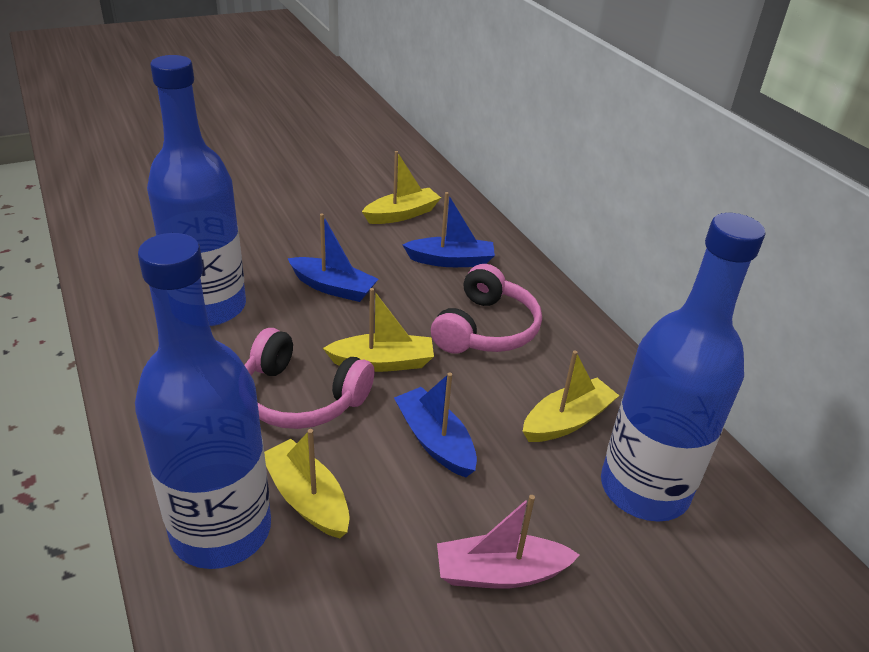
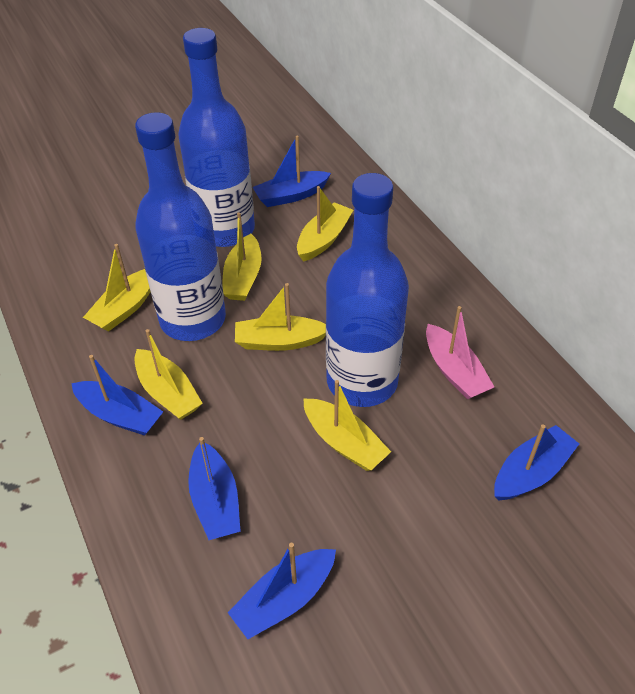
blue boat: [287,214,378,302] [394,373,477,477] [403,192,495,267] = 3 -> [71,355,163,436] [188,437,241,540] [228,543,336,639] [253,135,331,207] [494,425,579,500] = 5
pink headphones: [245,328,375,429] [431,264,542,354] = 2 -> none = 0
yellow boat: [264,429,350,538] [323,288,434,372] [362,151,441,224] [523,350,619,442] = 4 -> [83,244,150,332] [134,329,203,420] [222,212,262,301] [235,283,326,351] [297,186,353,262] [303,380,391,471] = 6

